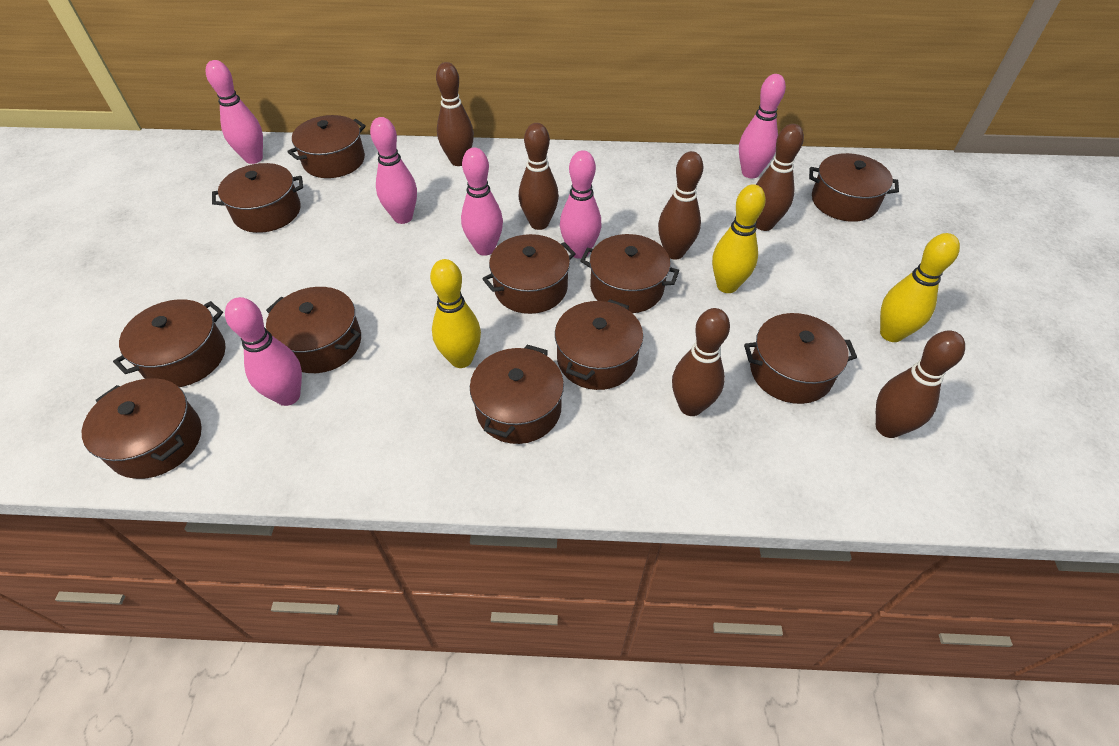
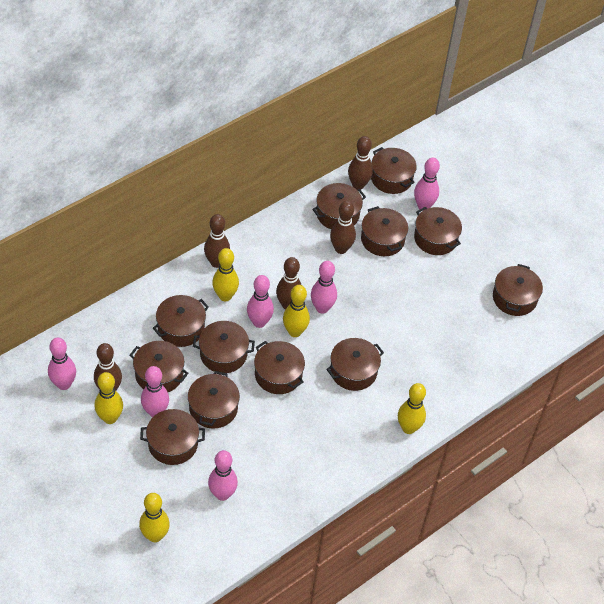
brown bowling pin: [436,62,474,166] [519,123,559,230] [658,151,703,260] [672,308,730,416] [756,124,804,231] [876,330,965,438] = 6 -> [94,343,122,390] [204,214,230,268] [276,257,301,310] [330,201,356,254] [348,136,373,190] = 5
brown pot: [82,378,201,479] [113,299,225,387] [212,163,303,233] [266,287,361,373] [287,115,366,178] [470,345,564,444] [482,234,576,314] [555,299,643,390] [580,234,679,313] [744,313,857,404] [809,153,899,222] = 11 -> [130,341,188,392] [140,409,205,465] [153,295,209,347] [188,371,240,429] [193,321,255,373] [254,341,305,394] [312,183,366,229] [326,338,384,391] [361,206,408,256] [371,147,417,194] [414,207,462,255] [493,264,543,316] = 12
yellow bowling pin: [430,259,481,368] [712,184,766,293] [880,233,960,342] = 3 -> [94,372,123,424] [139,493,170,542] [212,248,239,301] [283,285,310,337] [398,383,426,434] = 5

